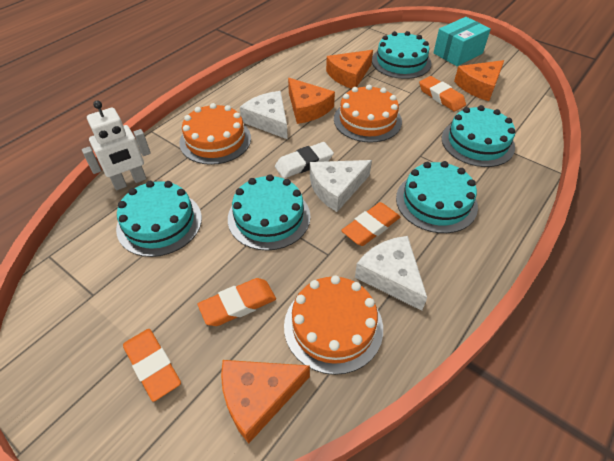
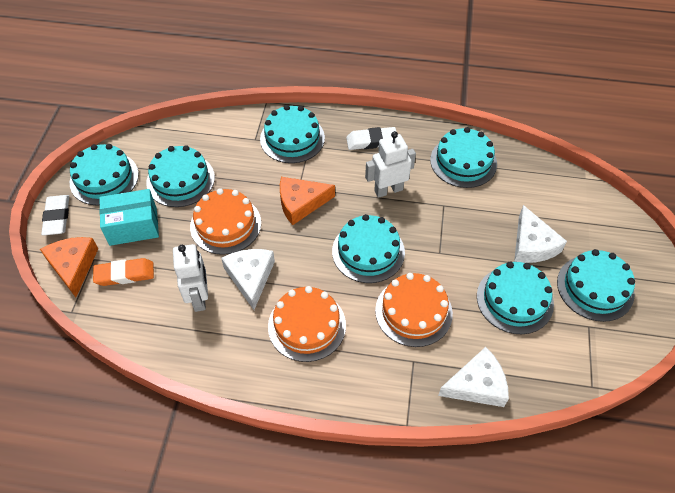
orange cheese: [221,360,310,444] [288,78,335,124] [326,50,373,89] [454,60,504,101] = 4 -> [40,237,98,297] [280,177,335,225] = 2
orange eraser: [123,329,181,402] [197,278,276,326] [341,202,400,246] [419,76,466,112] = 4 -> [93,258,154,286] = 1
turquoise cake: [116,181,202,257] [228,174,311,251] [372,31,431,79] [396,161,478,233] [442,105,515,167] = 5 -> [70,144,139,206] [146,145,215,207] [260,105,325,163] [332,214,405,283] [430,127,497,188] [477,261,554,334] [557,249,635,322] = 7
white eraser: [275,142,334,178] = 1 -> [41,195,69,236] [346,127,396,150] = 2
white robot: [82,101,151,190] = 1 -> [173,244,208,312] [365,131,416,198] = 2

